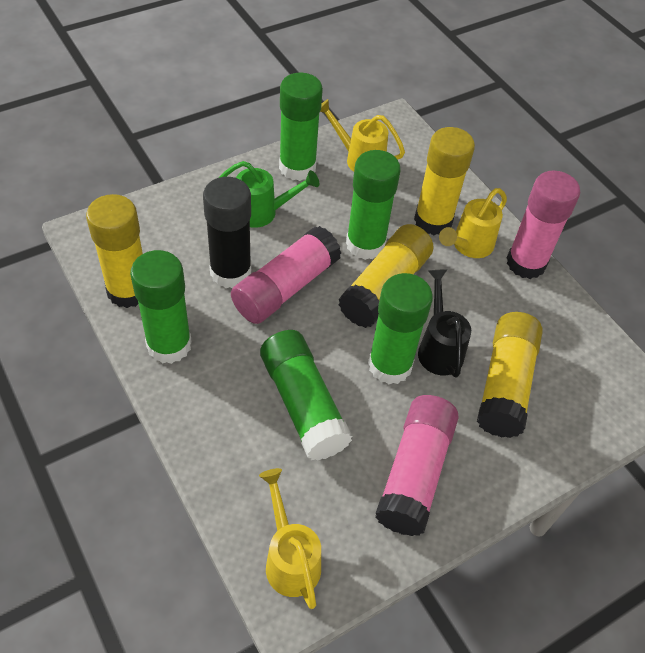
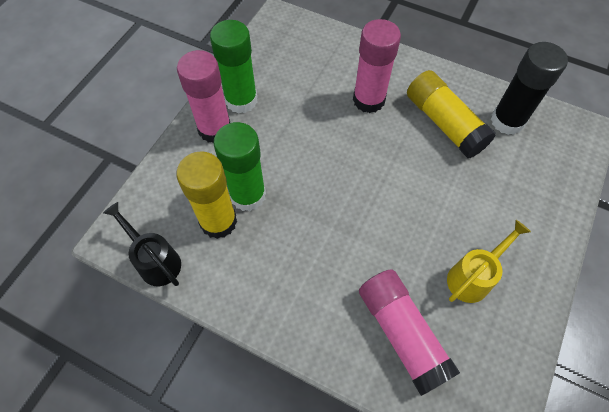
green glue stick: [130,250,192,364] [260,330,352,461] [279,73,323,181] [346,150,401,260] [368,273,433,384] = 5 -> [210,20,257,114] [213,122,266,211] = 2
green watering can: [218,161,319,228] = 1 -> none = 0
yellow glue stick: [86,194,143,308] [338,224,434,328] [414,127,475,235] [477,312,543,438] = 4 -> [176,151,237,239] [407,70,496,158] = 2
yellow watering can: [259,468,321,609] [320,99,405,172] [439,188,507,258] = 3 -> [447,220,531,303] = 1

